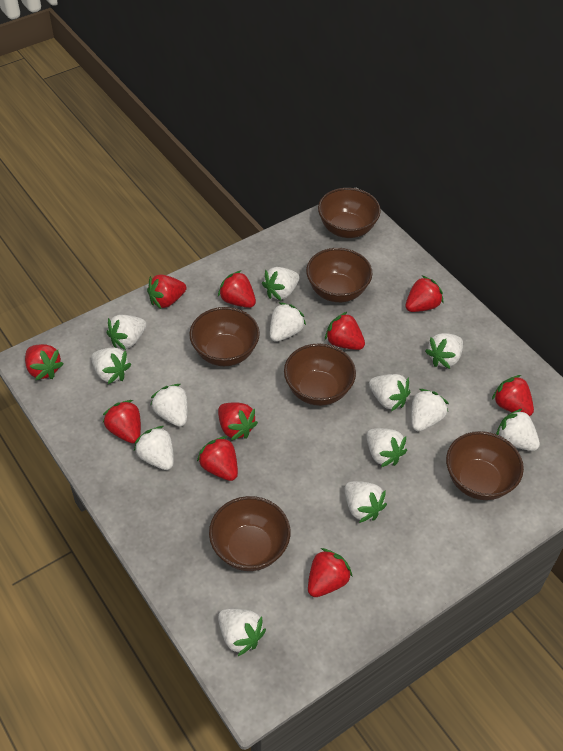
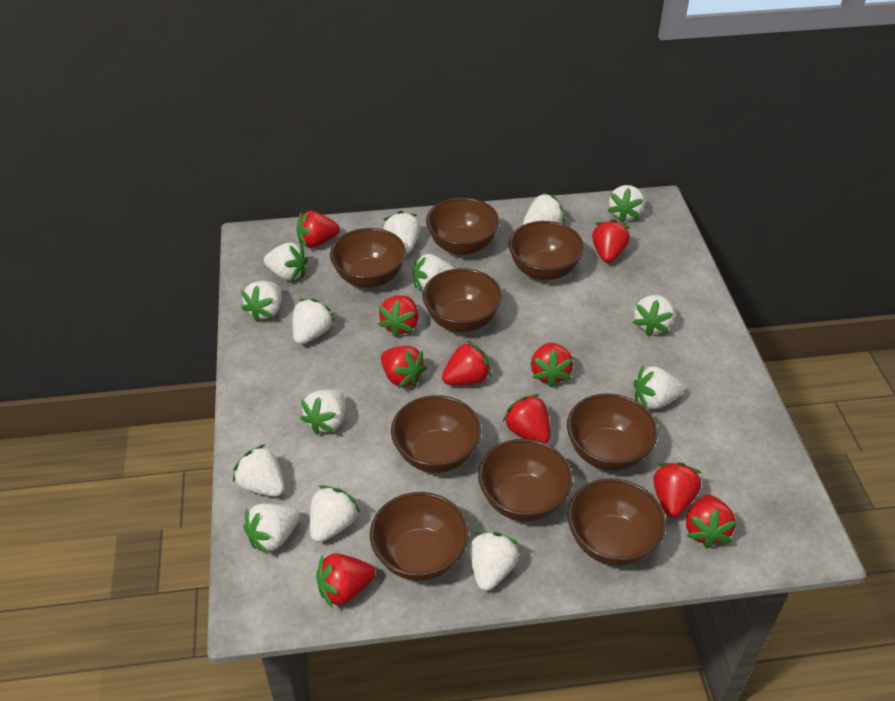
brown bowl: [189,307,260,366] [209,496,290,571] [284,343,356,406] [306,248,372,302] [318,188,381,238] [446,431,524,500] = 6 -> [330,228,406,288] [370,492,469,581] [391,395,481,473] [423,268,502,332] [426,198,500,255] [478,439,573,521] [509,221,584,280] [567,393,658,471] [567,478,666,566] = 9
white strawberry: [91,347,131,384] [107,315,147,350] [134,426,174,470] [151,384,188,427] [218,609,266,656] [262,267,299,301] [270,302,306,342] [345,481,387,523] [366,428,407,467] [369,374,410,411] [411,389,449,431] [425,333,463,369] [496,409,540,451] = 13 -> [233,444,285,497] [241,281,282,322] [244,503,300,554] [264,242,308,281] [293,298,335,344] [300,390,345,435] [310,485,361,542] [383,211,420,254] [413,254,455,292] [470,531,519,591] [523,193,565,225] [608,185,645,223] [633,295,675,337] [634,366,684,409] = 14

